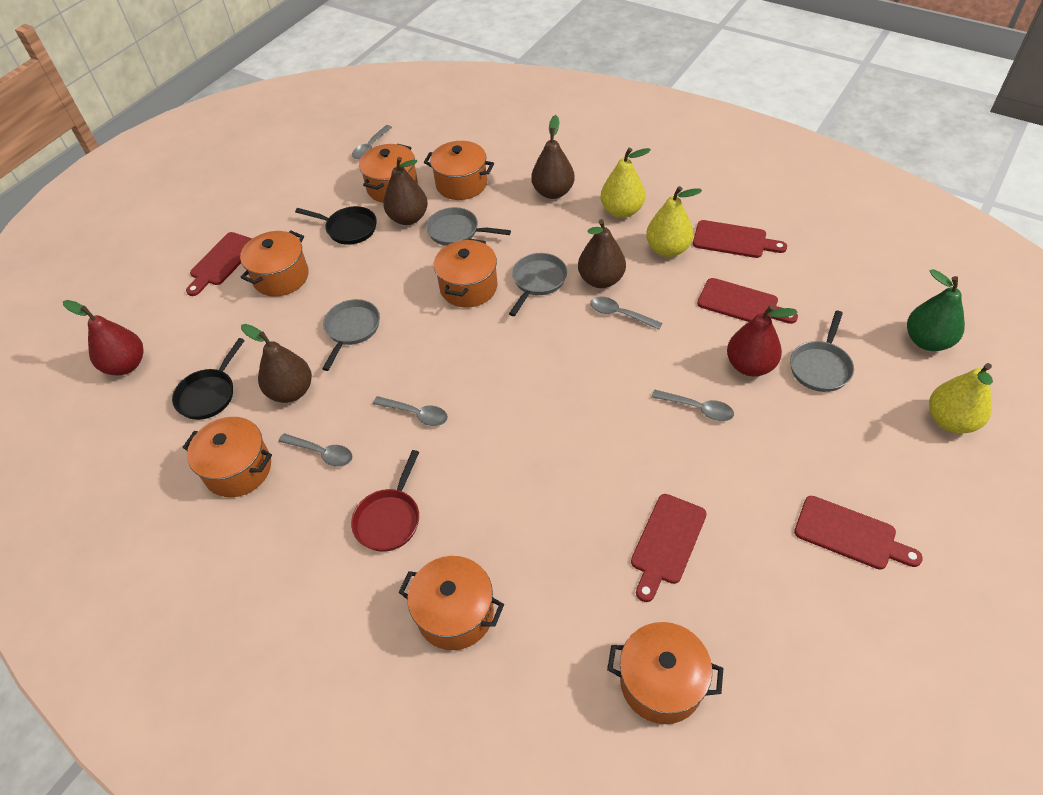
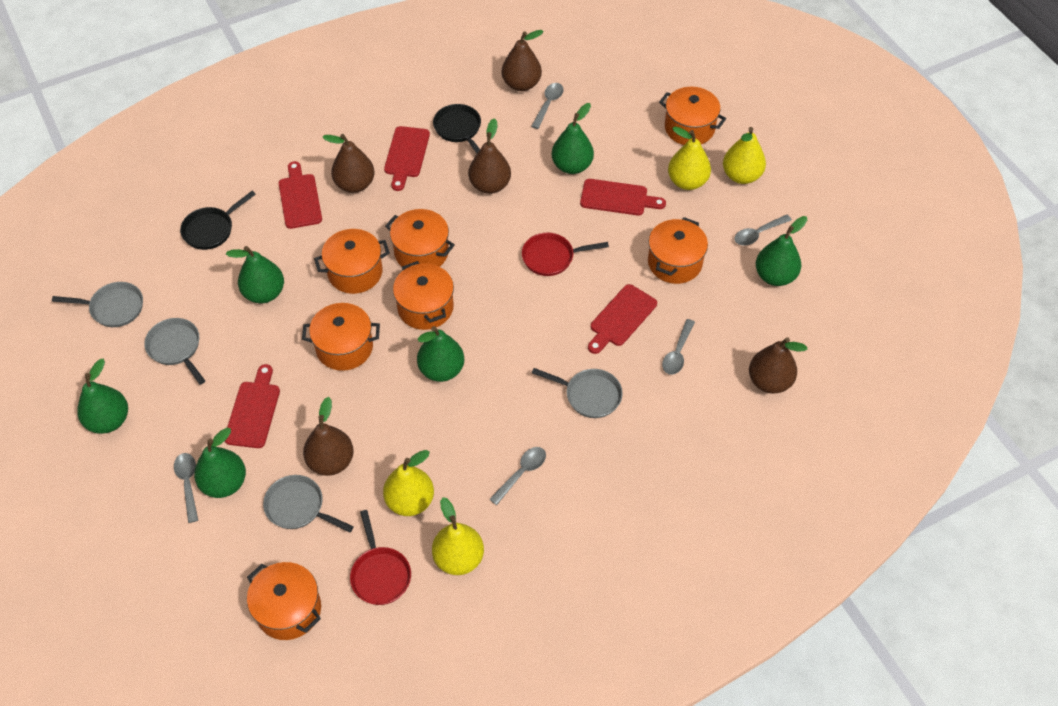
brown pear: [241,324,312,403] [383,157,428,225] [531,115,575,199] [578,219,626,288] = 4 -> [303,397,354,476] [323,134,375,193] [468,118,511,194] [502,30,544,91] [749,337,807,393] = 5
green pear: [907,269,965,351] = 1 -> [77,359,128,434] [194,428,246,498] [226,246,284,303] [417,326,464,382] [552,103,594,174] [756,216,807,286] = 6
red pan: [351,450,419,552] = 1 -> [350,510,411,605] [522,233,609,276] = 2
red pear: [63,300,144,375] [727,305,797,376] = 2 -> none = 0
yellow pear: [600,148,651,218] [646,186,702,257] [929,363,993,434] = 3 -> [383,450,434,516] [432,497,484,575] [668,127,711,190] [723,127,766,184] = 4

